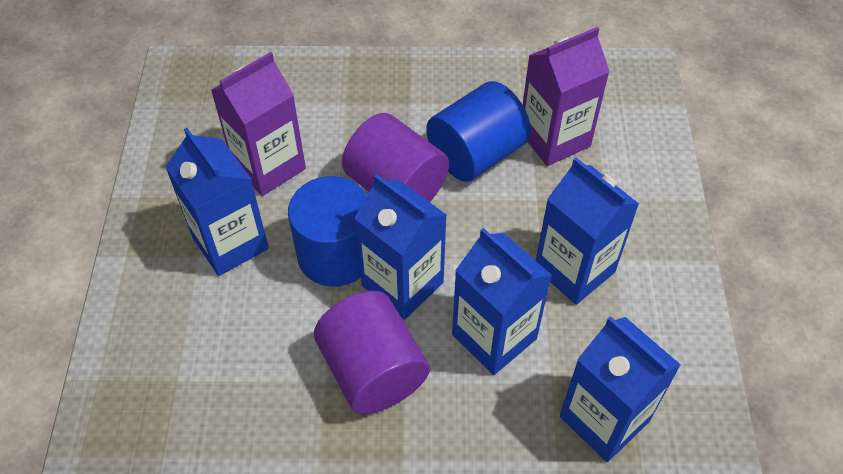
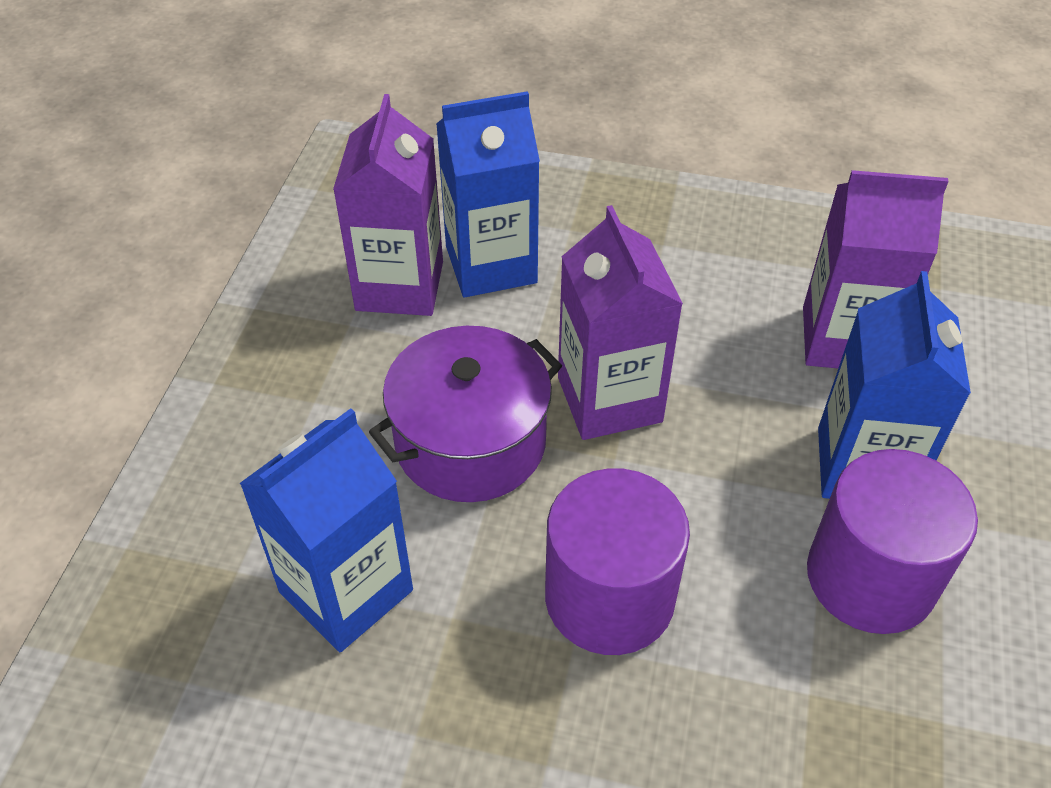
blue carton: [165,128,269,276] [354,174,447,320] [452,228,552,375] [536,158,639,305] [560,316,681,462] = 5 -> [239,408,413,652] [436,91,540,298] [818,271,971,499] = 3
blue cylinder: [288,176,367,287] [426,81,531,182] = 2 -> none = 0
purple carton: [211,52,306,196] [523,27,610,166] = 2 -> [333,94,443,316] [558,205,683,440] [803,170,949,368] = 3
purple pot: none = 0 -> [369,326,562,502] = 1

